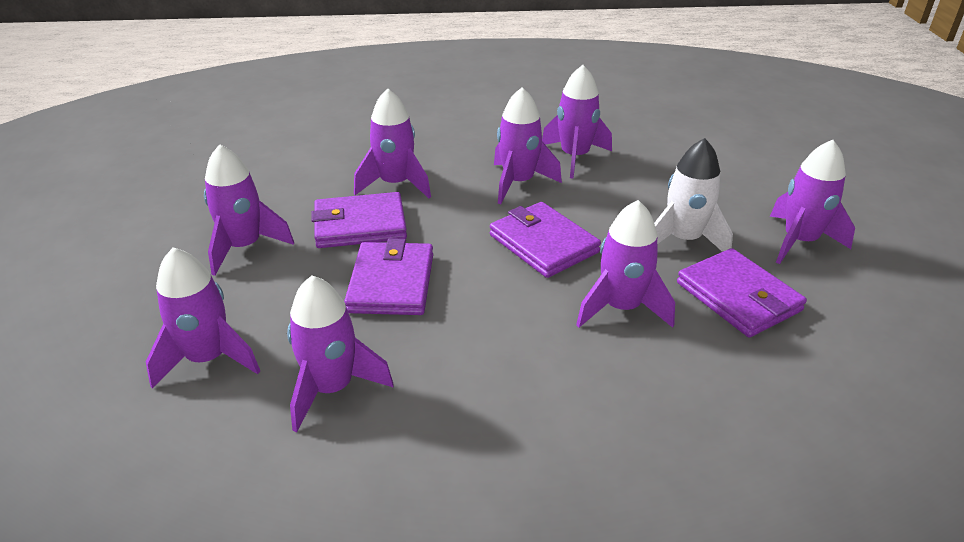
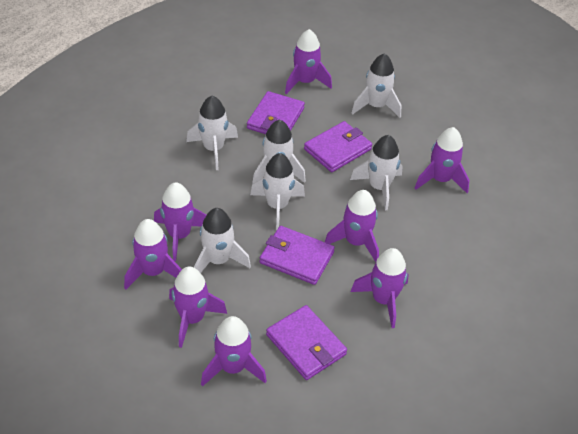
white rocket: [654,138,733,252] = 1 -> [186,96,238,170] [194,208,251,273] [250,153,305,230] [252,119,306,185] [350,135,403,210] [352,53,401,118] = 6

